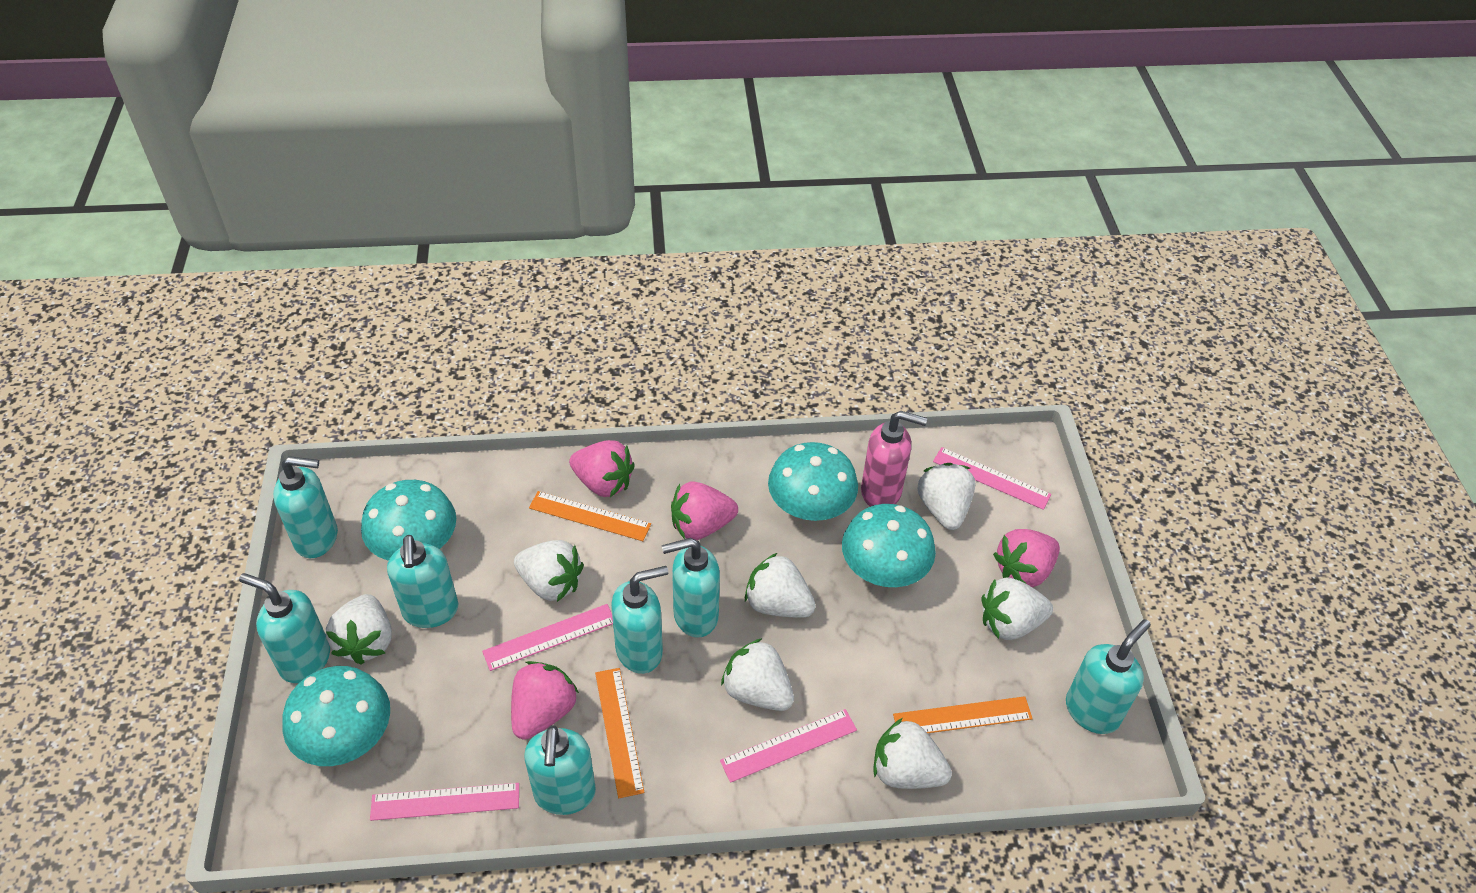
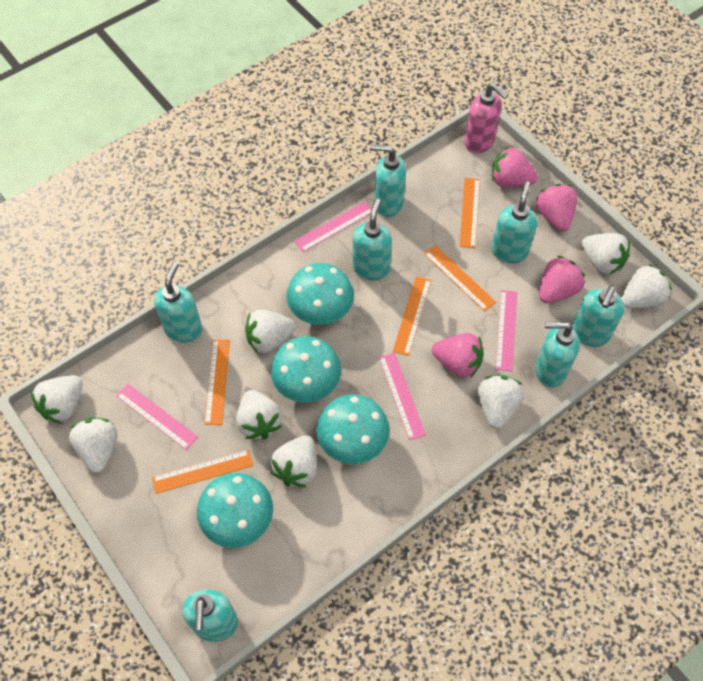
orange ruler: [529,491,651,541] [595,668,644,798] [893,696,1033,733] = 3 -> [152,450,253,494] [205,339,230,425] [393,276,432,356] [424,245,496,312] [460,178,480,248] = 5
white strawberry: [326,594,392,665] [514,540,584,602] [721,638,794,711] [745,553,816,618] [874,718,952,789] [918,463,975,530] [982,578,1053,640] = 7 -> [31,375,83,424] [69,418,118,473] [236,390,282,439] [245,309,296,354] [271,435,317,487] [478,375,524,429] [581,233,630,275] [621,264,672,309] = 8

